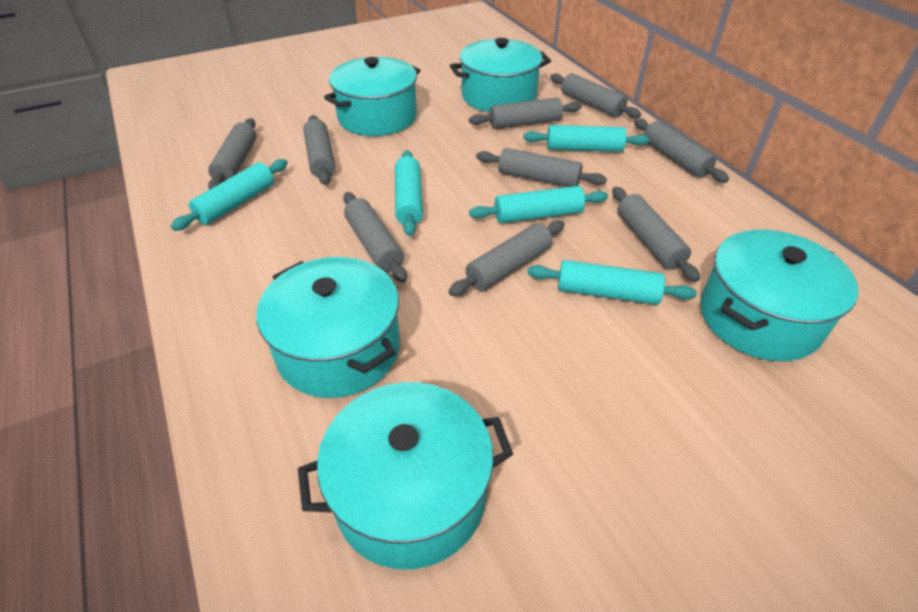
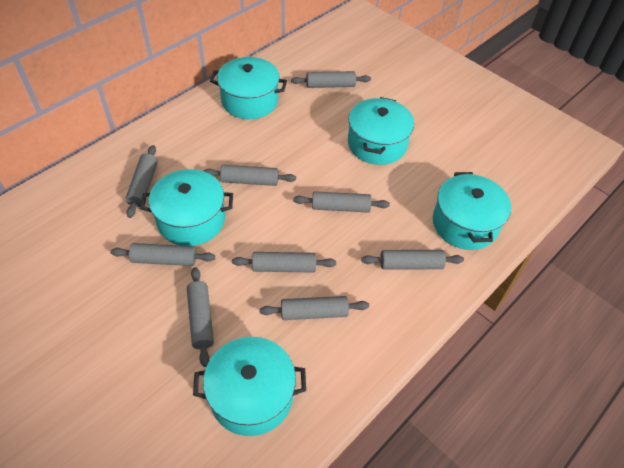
turquoise rolling pin: [171,159,288,231] [395,150,423,236] [469,186,608,223] [523,125,650,152] [527,260,697,305] = 5 -> none = 0

